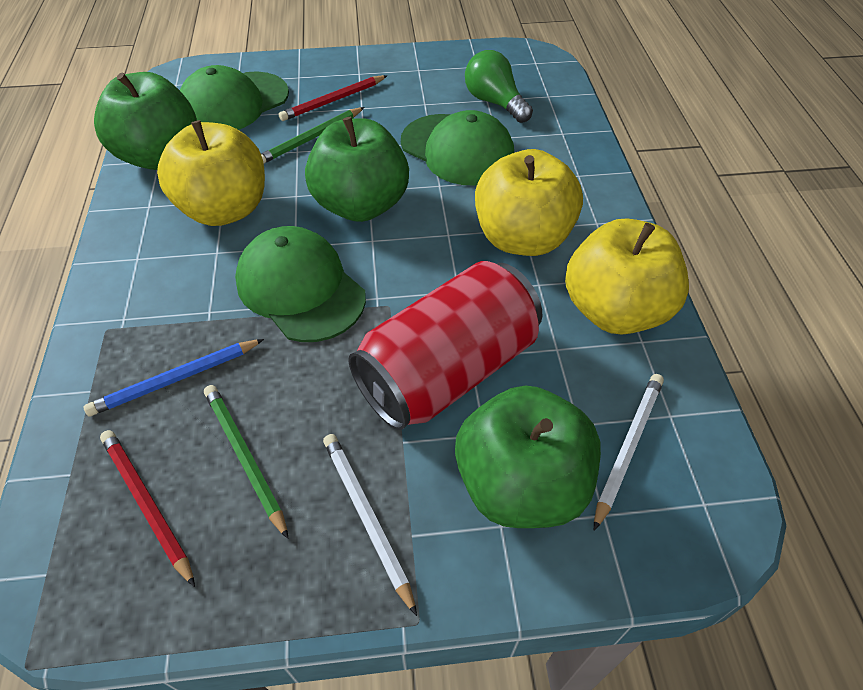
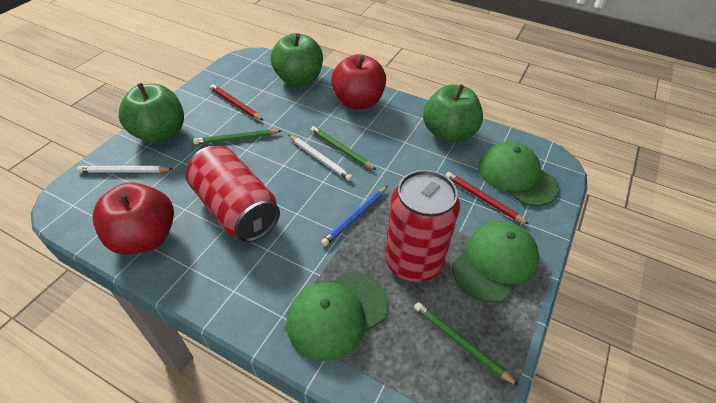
green light bulb: [465,50,533,123] = 1 -> none = 0
green pencil: [204,385,289,539] [261,107,365,164] = 2 -> [193,129,281,144] [311,126,376,170] [414,302,519,386] = 3
red apple: none = 0 -> [93,182,174,255] [331,54,386,109] = 2
red can: [348,261,542,430] = 1 -> [186,146,280,242] [385,170,460,282] = 2
yellow apple: [157,120,265,226] [475,149,583,256] [565,219,689,335] = 3 -> none = 0

